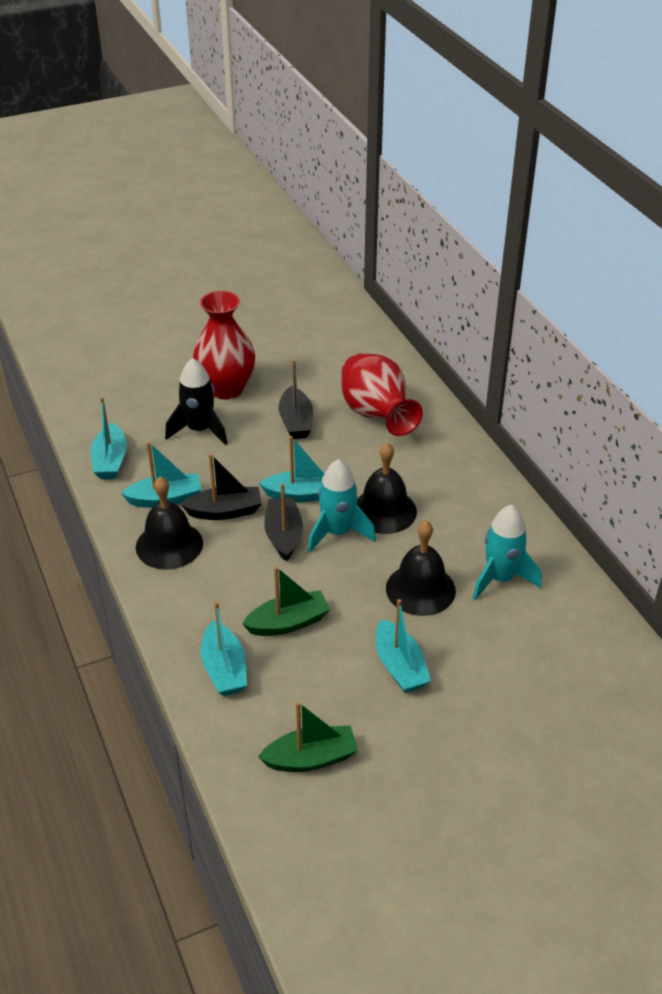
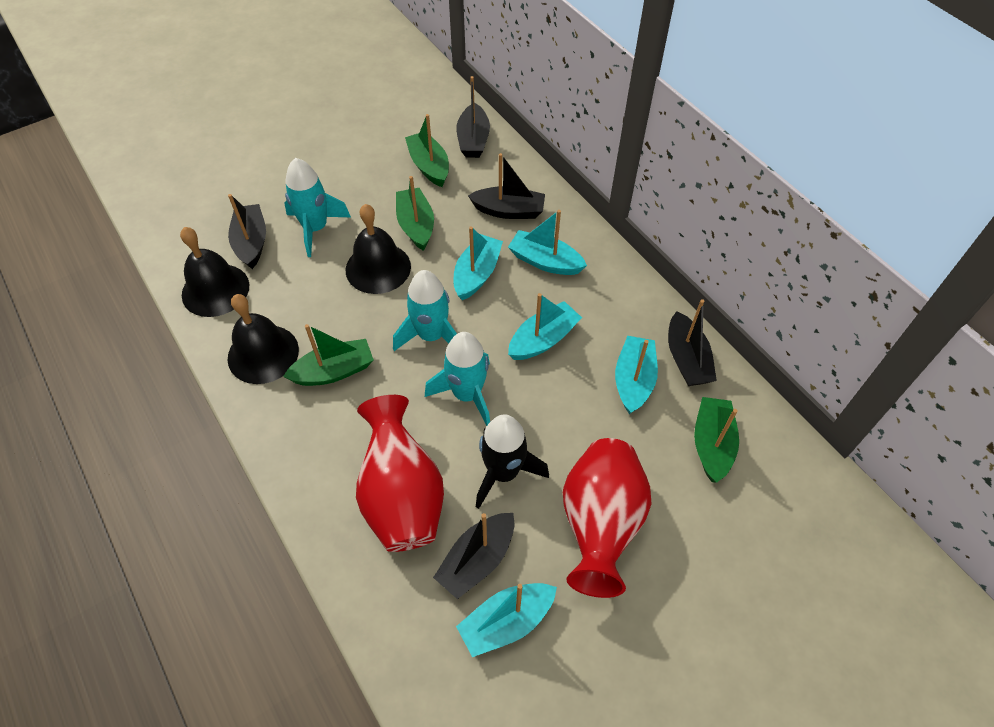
black boat: [180,454,262,520] [264,483,303,562] [278,359,313,439] = 3 -> [228,194,266,269] [433,513,514,599] [456,76,490,158] [468,153,545,219] [668,299,717,386] = 5
green boat: [242,566,330,636] [258,702,358,772] = 2 -> [283,324,374,386] [396,176,434,251] [405,114,449,187] [694,397,739,483] = 4
turquoise rocket: [308,459,376,552] [473,505,542,600] = 2 -> [284,158,351,257] [393,270,457,351] [425,332,490,426] = 3

